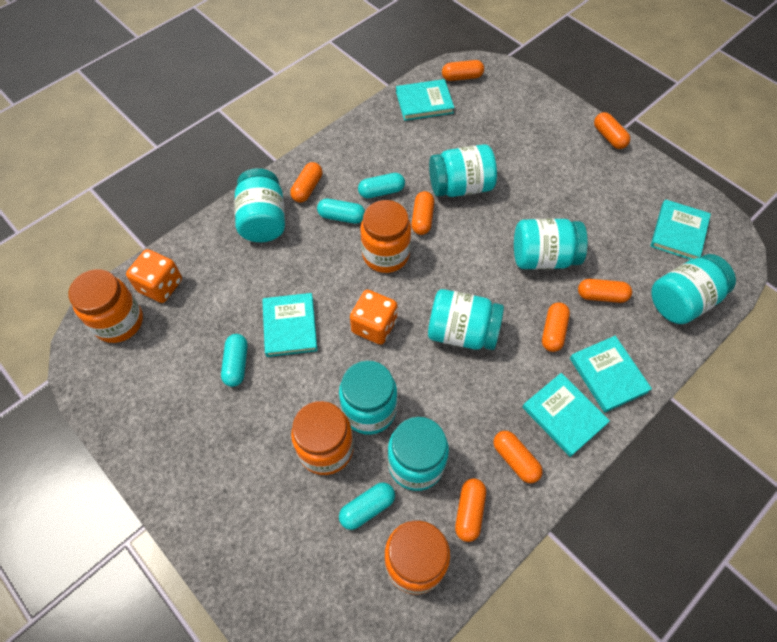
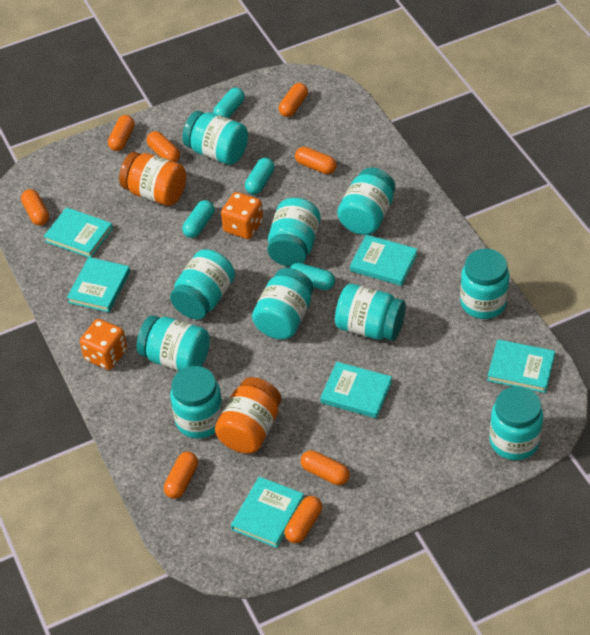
orange jar: [68,269,143,343] [291,401,354,475] [360,200,411,273] [384,520,450,594] = 4 -> [119,152,186,206] [215,377,281,454] = 2
turquoise book: [262,293,317,357] [396,79,454,121] [522,373,610,457] [570,336,652,413] [651,199,711,260] = 5 -> [43,207,113,257] [67,257,130,312] [231,477,304,548] [320,362,392,418] [350,234,418,286] [487,340,555,393] = 6
turquoise jar: [235,168,285,242] [339,361,397,435] [388,417,449,491] [428,289,504,350] [429,144,497,197] [514,219,588,269] [651,254,736,324] = 7 -> [137,315,210,371] [170,249,235,320] [170,366,223,439] [182,111,248,165] [252,268,313,339] [267,198,321,267] [335,284,406,341] [337,167,395,235] [460,249,510,319] [489,386,543,460] = 10

